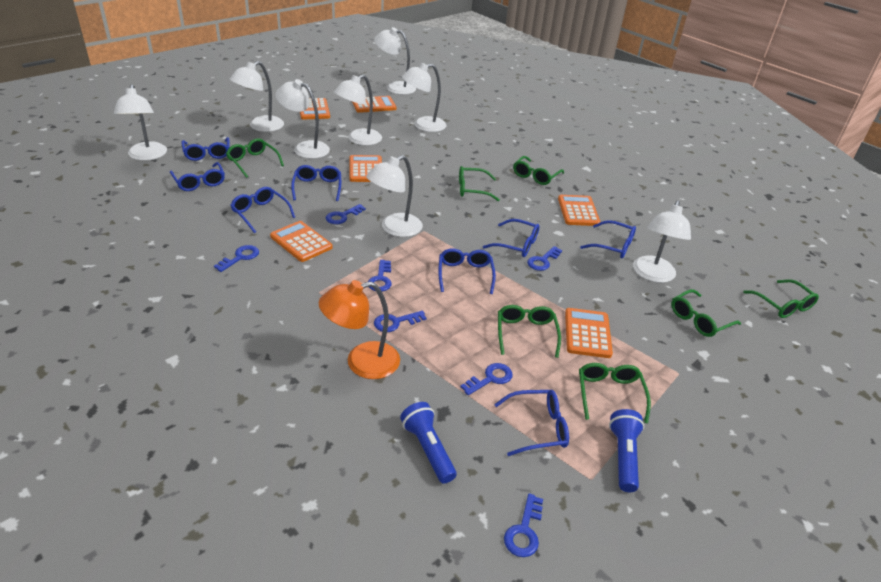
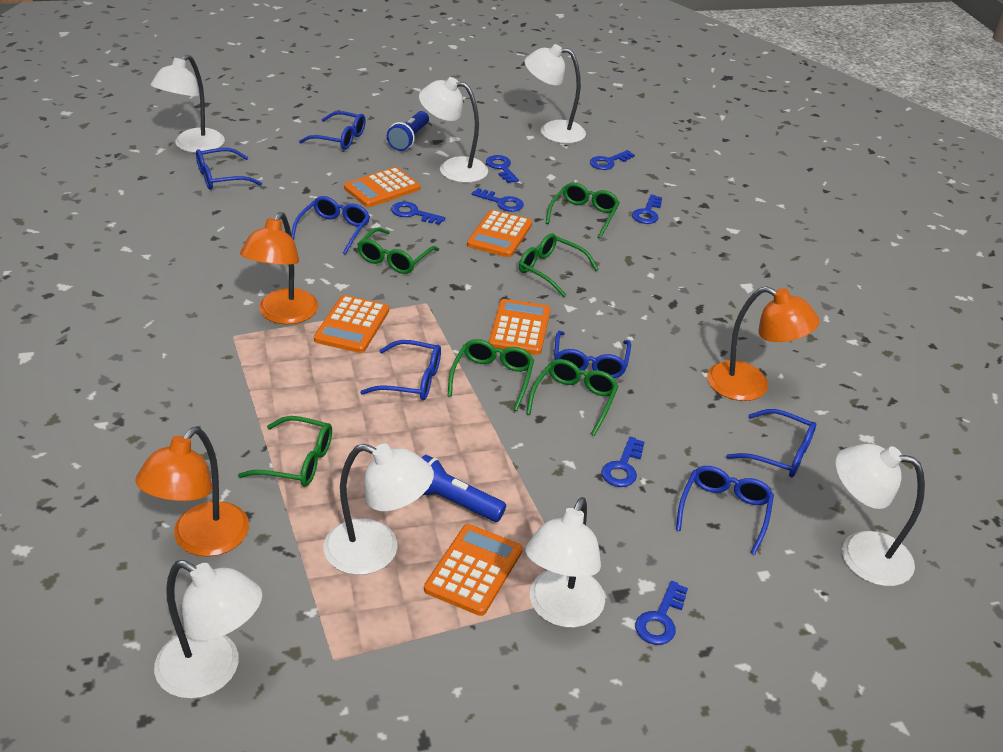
blue glasses: [170,162,225,191] [182,137,229,161] [230,187,295,233] [291,165,341,201] [438,248,496,294] [483,219,540,257] [494,390,569,456] [580,220,636,258] = 8 -> [196,148,262,190] [291,196,370,255] [299,111,366,150] [360,340,441,400] [554,331,631,378] [676,466,774,555] [726,409,816,477] = 7
green glasses: [226,138,284,178] [459,166,500,201] [498,305,561,358] [513,156,564,185] [579,363,651,423] [671,289,741,337] [743,279,819,318] = 7 -> [238,416,332,486] [357,227,439,274] [448,339,534,411] [519,233,598,297] [526,359,619,436] [546,182,619,238] = 6
orange calculator: [270,221,333,262] [300,98,330,120] [349,155,382,182] [352,96,396,113] [558,195,601,226] [565,308,613,358] = 6 -> [314,295,389,353] [344,167,420,207] [424,524,523,616] [467,210,532,257] [489,299,551,355] = 5
orange lamp: [319,280,400,379] = 1 -> [135,427,249,557] [240,212,318,324] [707,286,820,401] = 3
white lamp: [114,84,167,161] [230,61,284,132] [275,79,330,159] [334,75,382,146] [366,155,423,237] [374,27,416,95] [402,63,446,132] [633,200,691,283] = 8 -> [151,54,225,153] [154,560,262,699] [324,444,434,575] [419,77,488,183] [525,44,586,144] [525,497,605,628] [836,444,925,586] = 7

